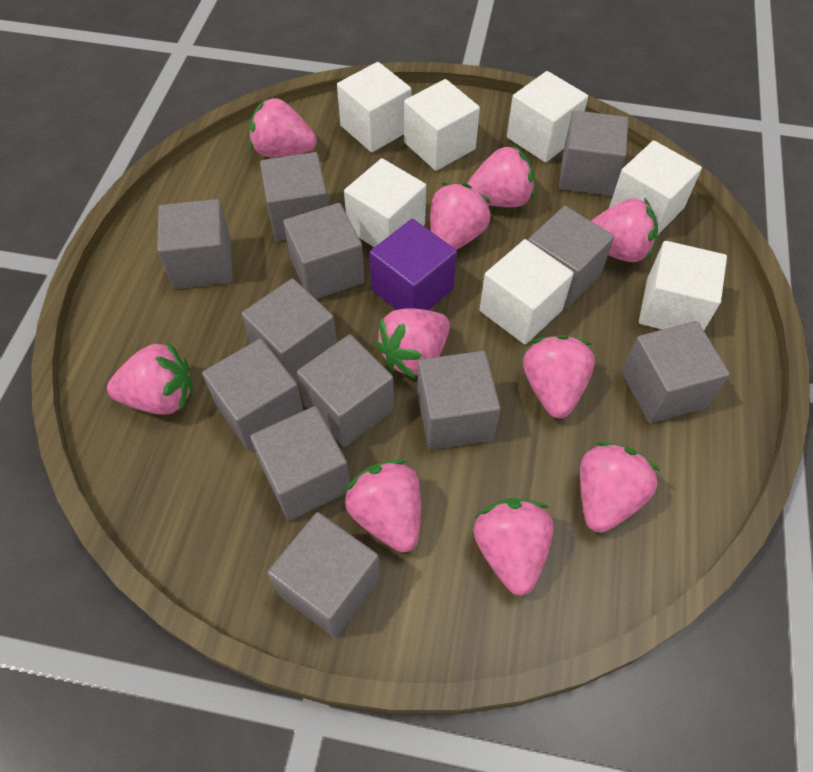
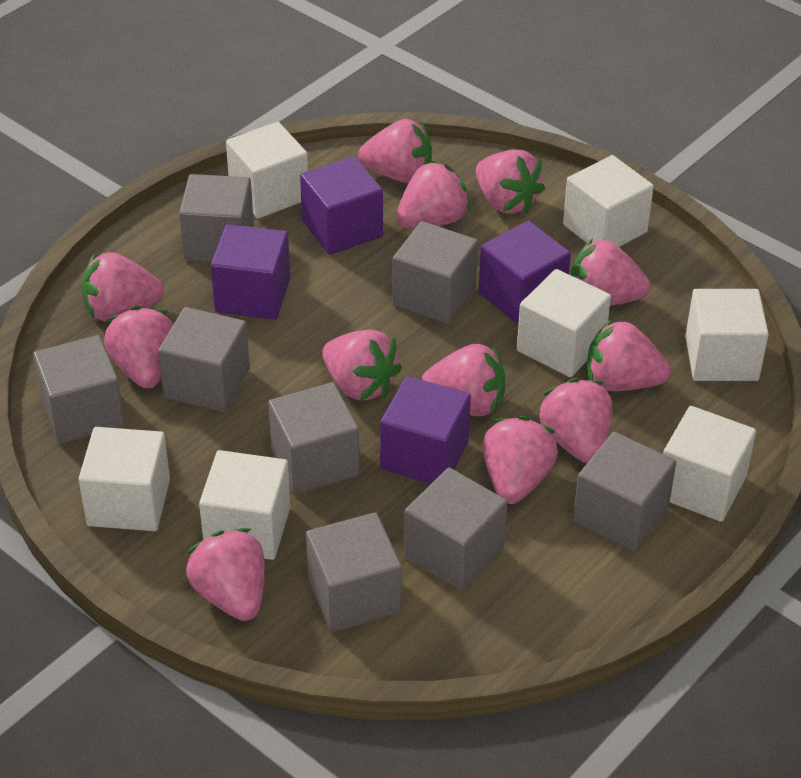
grey cube: [157,199,233,289] [202,339,303,451] [241,278,337,383] [250,406,350,521] [260,152,328,241] [267,512,380,637] [283,203,365,299] [297,334,394,447] [417,351,501,450] [528,206,614,308] [559,110,628,196] [622,321,730,423] = 12 -> [33,335,125,444] [158,307,250,412] [179,174,254,262] [268,382,360,494] [306,512,402,632] [392,221,478,324] [404,467,507,591] [573,432,676,551] = 8
pink strawberry: [107,341,193,415] [249,97,317,157] [344,460,421,552] [375,308,450,379] [430,183,491,250] [467,144,535,207] [473,498,554,596] [523,335,595,418] [580,442,660,533] [591,198,658,262] = 10 -> [82,252,164,321] [104,306,173,389] [186,528,265,621] [322,330,402,401] [358,119,432,183] [396,160,471,229] [421,344,505,416] [476,150,545,214] [483,416,558,504] [538,378,612,463] [571,238,650,306] [587,319,671,391] = 12
purple cube: [369,219,457,310] = 1 -> [211,224,290,320] [300,156,383,255] [380,376,471,484] [479,221,571,325] = 4

